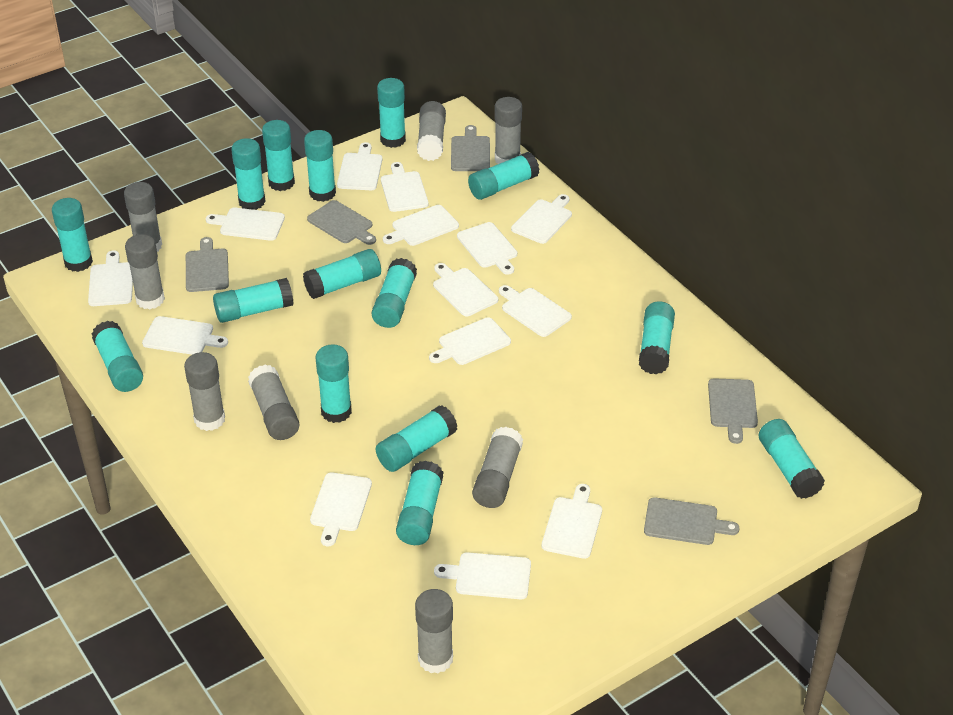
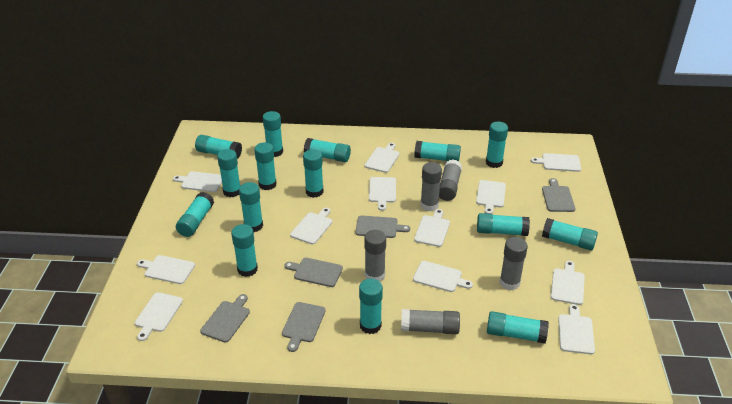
grey glue stick: [124,182,162,252] [125,234,165,309] [184,352,225,431] [248,365,299,440] [415,589,453,674] [417,101,446,161] [472,427,523,508] [495,97,522,164] = 8 -> [364,230,386,281] [401,309,460,334] [421,162,442,211] [439,160,462,201] [499,237,528,290] = 5
white cutting board: [88,251,133,306] [142,316,228,355] [206,208,285,241] [310,473,372,546] [337,142,382,190] [381,162,429,212] [383,205,459,246] [429,317,511,365] [433,263,498,316] [434,552,531,599] [457,222,517,275] [499,285,572,337] [511,194,572,244] [542,484,602,559] = 14 -> [135,292,183,341] [137,255,195,284] [173,171,222,192] [290,208,333,244] [365,143,400,173] [369,177,396,211] [413,261,473,292] [414,209,450,247] [476,180,506,214] [531,153,581,172] [551,261,585,305] [558,304,595,354] = 12

